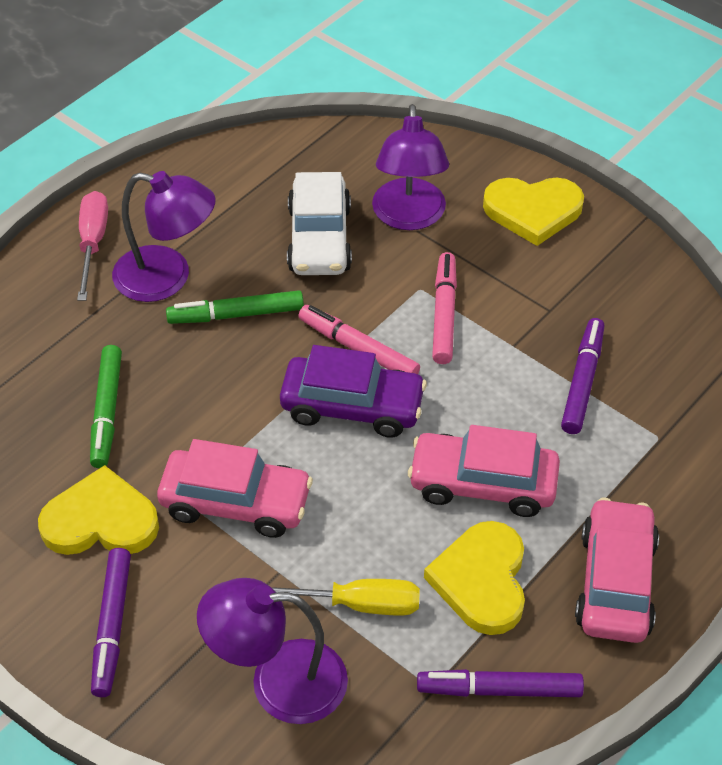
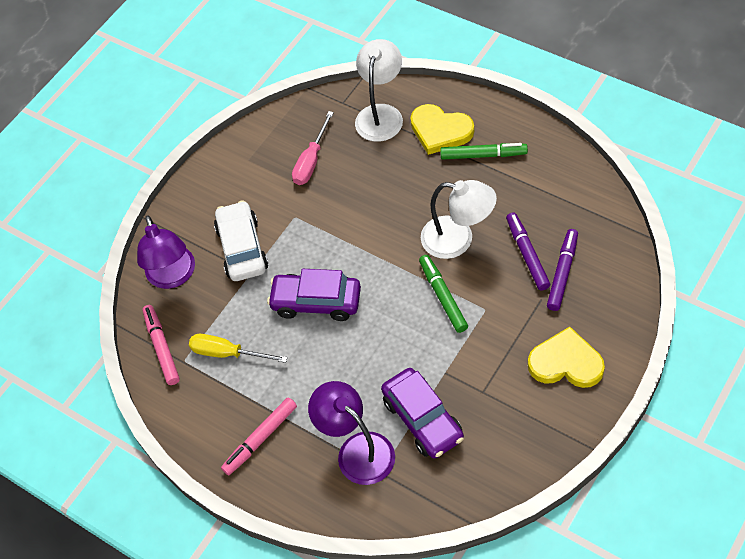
pink car: [157,439,313,538] [408,425,560,517] [575,498,659,643] = 3 -> none = 0
purple car: [280,345,427,438] = 1 -> [267,269,361,321] [381,368,464,459] = 2
purple lamp: [112,171,216,302] [197,578,348,724] [372,104,449,230] = 3 -> [137,215,195,289] [308,381,395,485] = 2
purple marker: [91,548,131,697] [417,669,584,697] [561,318,604,434] = 3 -> [506,212,550,291] [547,229,578,311] = 2
white lamp: none = 0 -> [355,39,403,142] [421,180,497,259] = 2
yellow heart: [38,465,159,555] [424,521,525,635] [483,178,584,246] = 3 -> [410,104,474,155] [528,327,605,388] = 2

